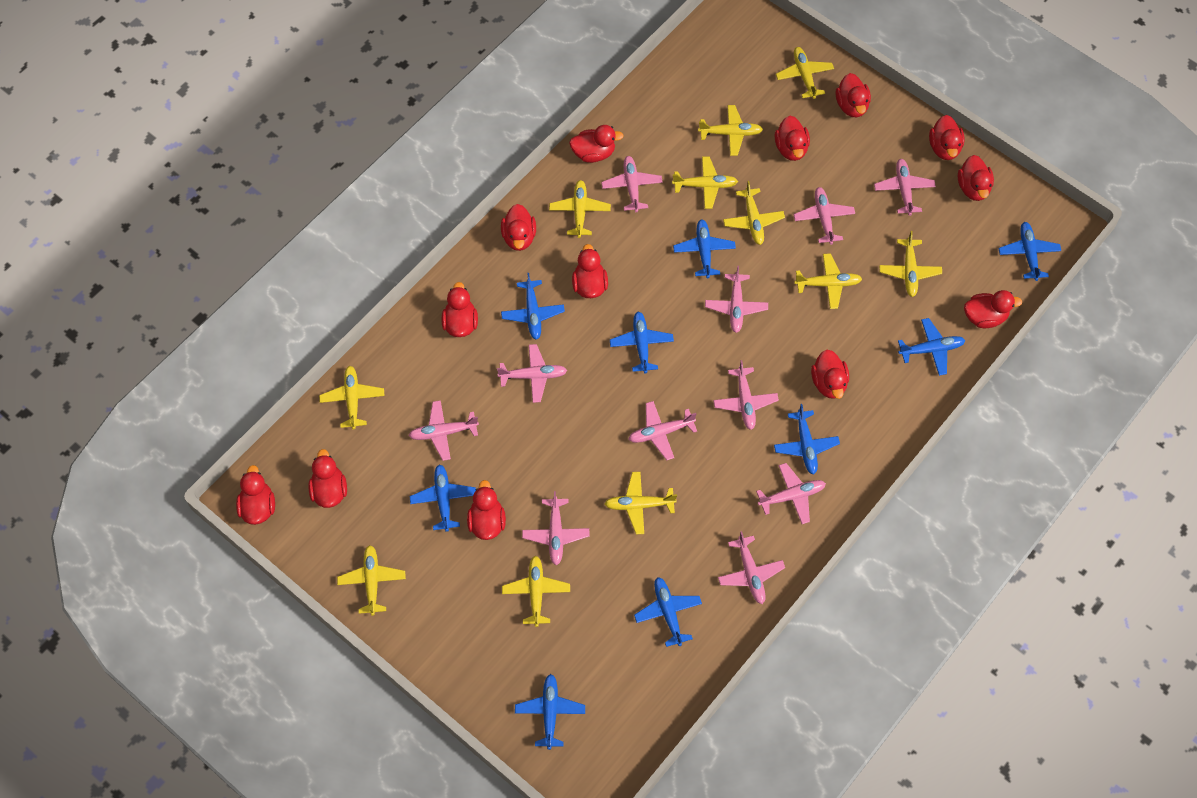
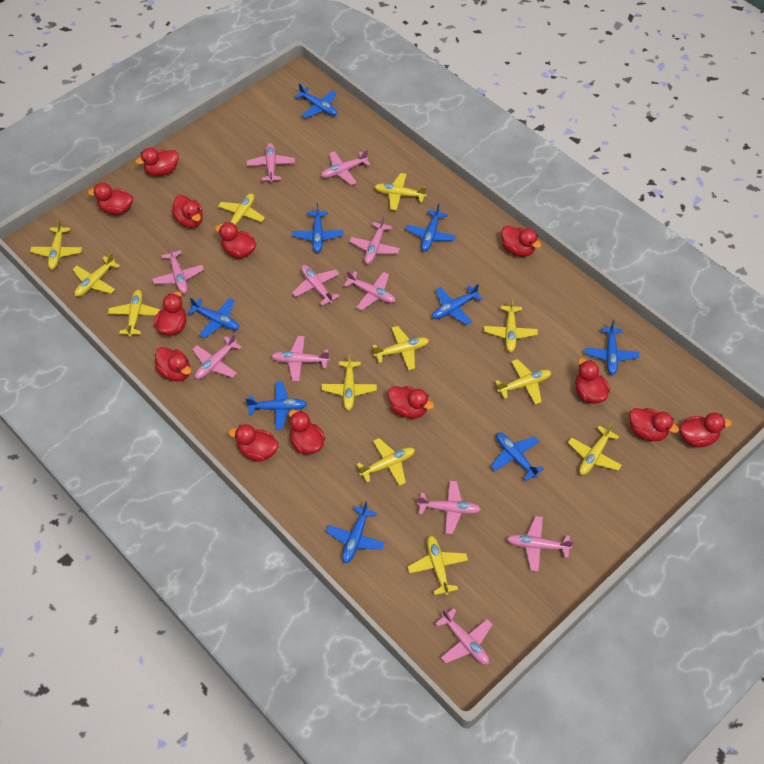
yellow plane: [319,366,385,430] [337,545,406,616] [502,556,570,627] [549,180,611,238] [604,472,677,534] [672,156,738,209] [698,105,763,156] [723,181,785,245] [776,47,834,99] [794,253,862,309] [879,231,942,297] = 11 -> [30,219,82,270] [72,252,120,297] [108,290,160,337] [218,193,265,232] [321,353,377,411] [357,438,415,486] [372,326,429,370] [374,173,427,210] [408,536,468,595] [484,298,538,352] [495,359,552,404] [568,423,622,475] = 12

